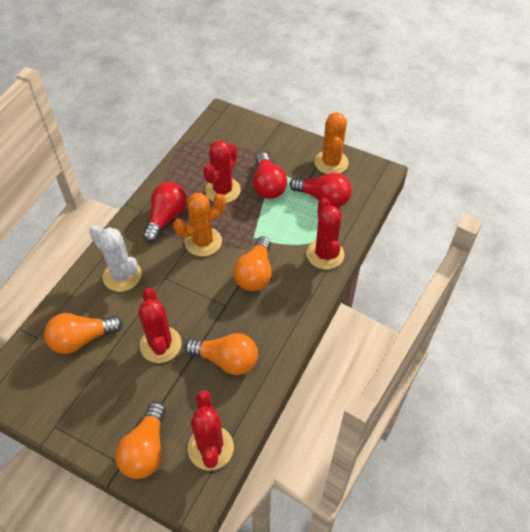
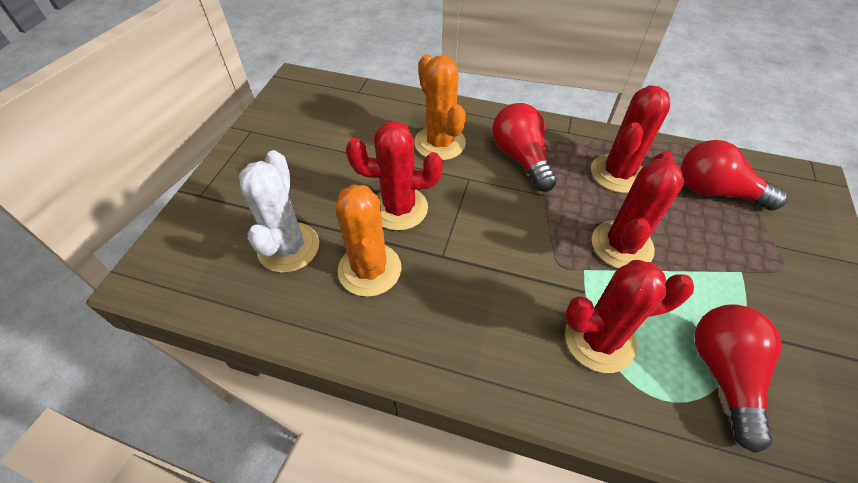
orange light bulb: [44,313,123,354] [115,402,166,479] [184,333,258,375] [233,236,272,291] = 4 -> none = 0

